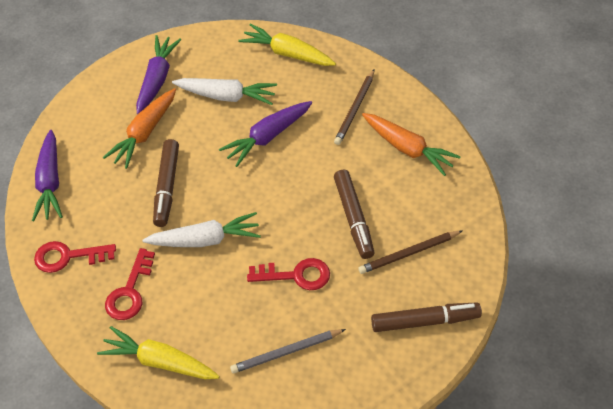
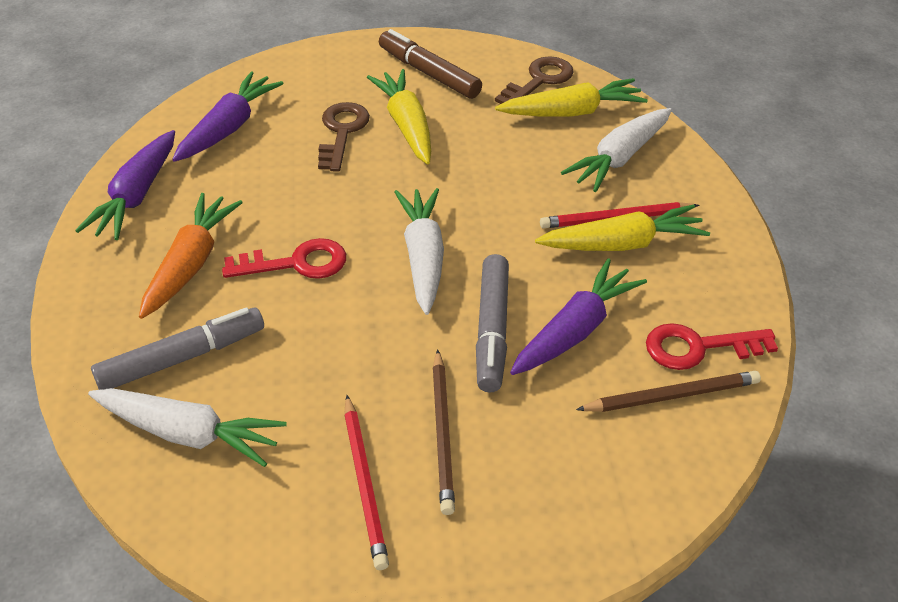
brown key: none = 0 -> [318,102,370,172] [495,56,574,104] = 2
brown marker: [153,139,179,227] [334,170,375,259] [371,303,482,332] = 3 -> [379,29,482,99] = 1
grey marker: none = 0 -> [91,307,264,390] [476,254,509,392] = 2
grey pencil: [230,329,346,373] = 1 -> none = 0
orange carrot: [103,88,176,169] [362,113,461,176] = 2 -> [139,193,243,319] = 1
red key: [34,241,116,273] [105,248,155,320] [247,258,330,290] = 3 -> [222,238,346,279] [646,323,778,370] = 2
red pencil: none = 0 -> [344,395,389,570] [540,202,699,228] = 2
white carrot: [142,212,261,247] [172,78,277,105] = 2 -> [88,388,287,467] [394,188,444,315] [561,108,672,192] = 3
yellow carrot: [97,326,220,379] [238,23,336,66] = 2 -> [367,69,431,164] [495,78,648,117] [535,204,710,251] = 3

